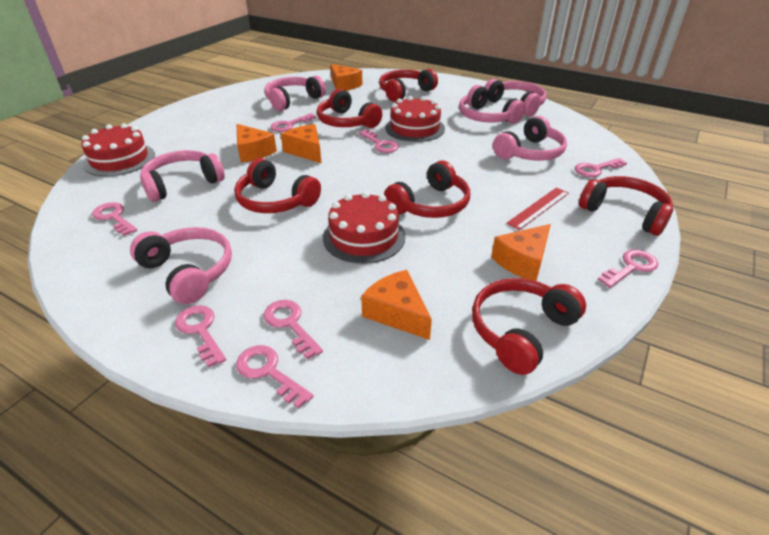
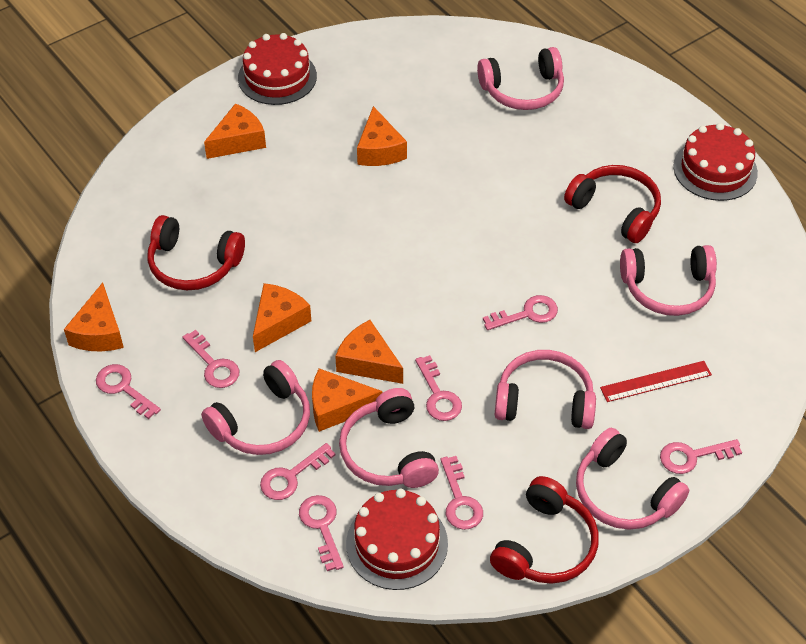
orange cheese: [237,124,277,163] [281,124,322,164] [330,64,363,91] [361,270,432,340] [491,224,551,281] = 5 -> [64,283,124,352] [204,103,266,159] [253,283,311,352] [312,368,383,432] [335,320,403,384] [357,106,407,166] = 6
red headphones: [234,158,321,213] [317,89,382,128] [379,69,438,102] [384,161,470,218] [472,278,586,375] [579,176,673,236] = 6 -> [148,215,245,290] [490,476,599,584] [564,165,661,243] = 3

